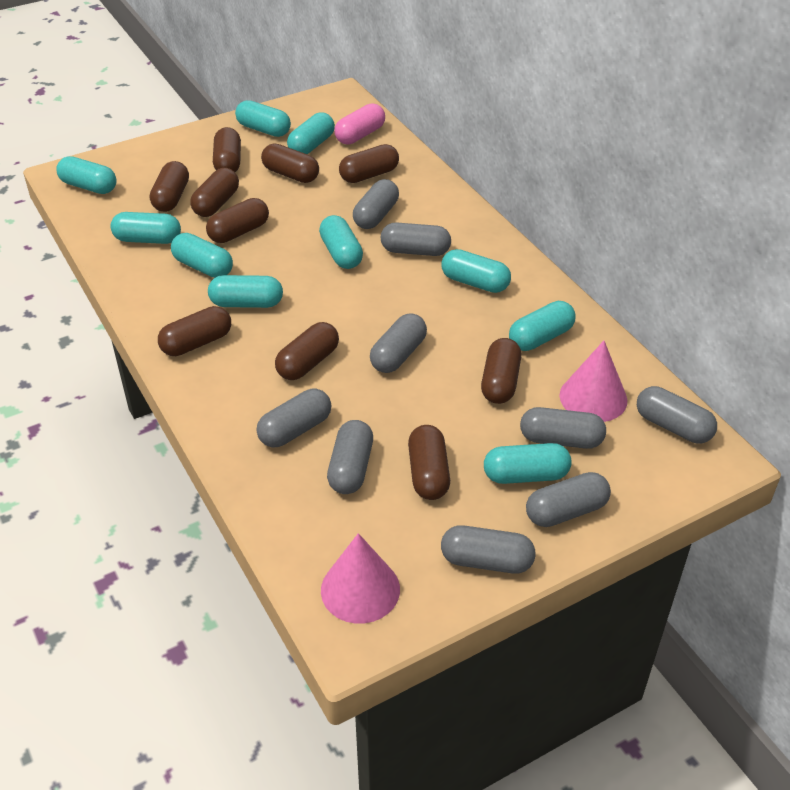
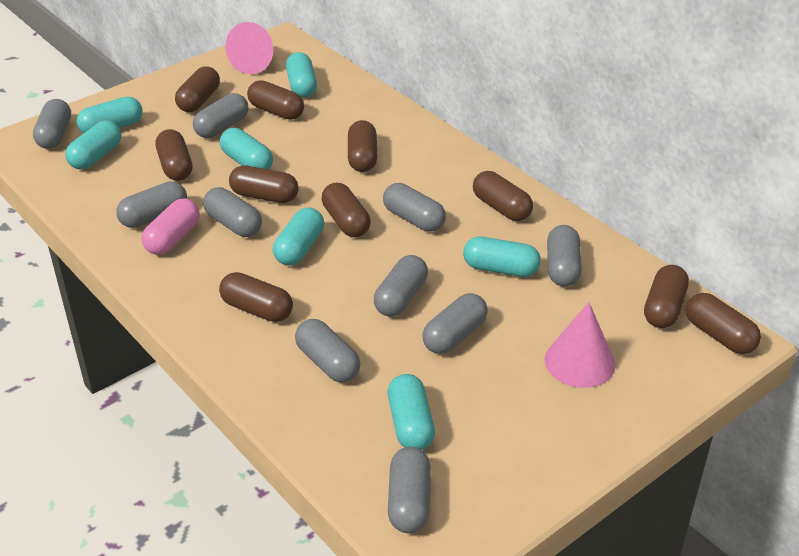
grey capsule: [256,389,331,448] [327,420,373,494] [353,179,399,229] [370,313,427,373] [381,222,451,256] [441,525,536,574] [520,407,606,449] [526,472,611,527] [637,386,717,443] = 9 -> [33,99,71,149] [116,181,187,228] [193,93,248,138] [203,187,262,237] [295,319,361,382] [374,255,428,317] [383,183,446,232] [388,447,431,533] [422,293,488,354] [547,225,582,287] = 10
turquoise capsule: [56,156,117,194] [111,212,181,244] [171,233,233,278] [208,275,283,308] [235,100,291,137] [287,112,335,154] [319,215,363,269] [441,249,511,293] [484,443,572,484] [509,301,575,351] = 10 -> [65,120,121,170] [77,97,142,133] [220,128,273,169] [273,207,324,266] [286,52,317,98] [388,374,435,450] [463,237,541,277] = 7

